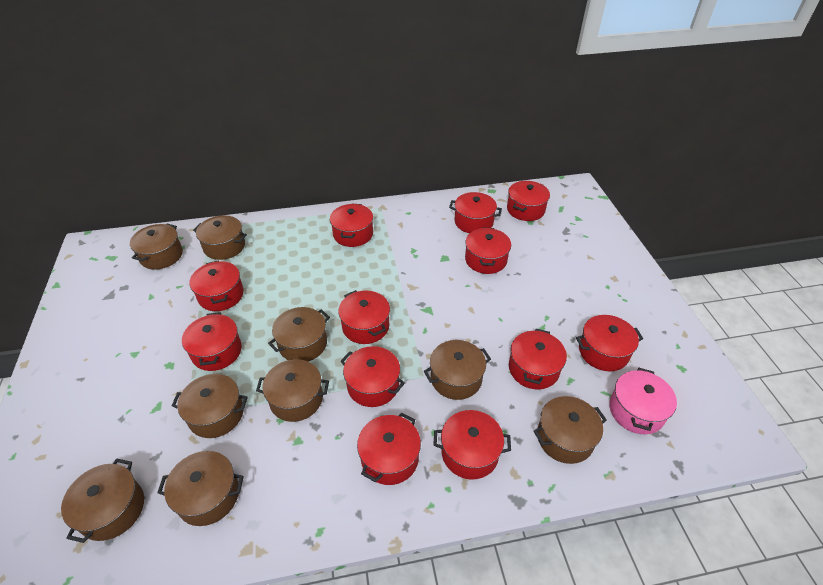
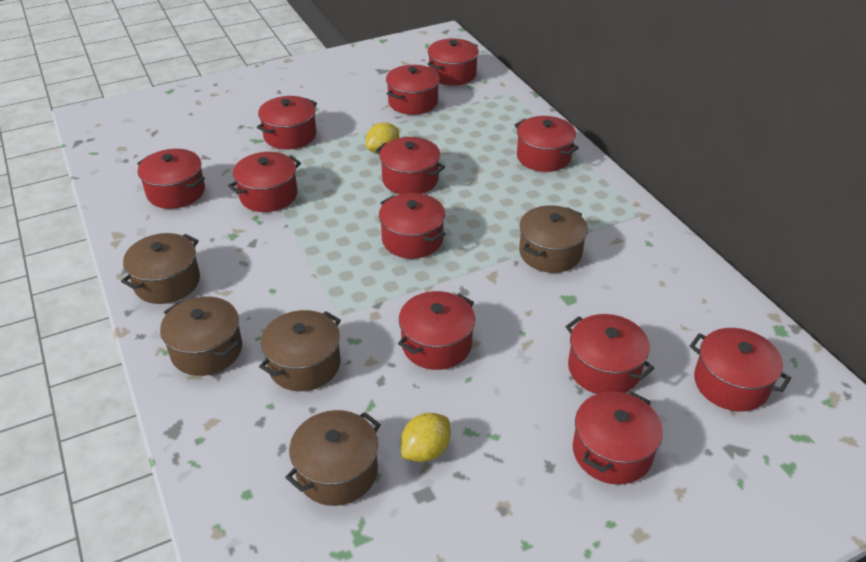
brown pot: [61,458,144,543] [130,224,183,270] [157,451,244,526] [172,374,248,438] [193,215,247,260] [256,359,329,422] [268,307,330,361] [424,340,491,400] [534,396,607,464] = 9 -> [121,233,200,304] [160,297,242,376] [259,310,341,391] [285,410,381,506] [519,205,588,273] = 5
pink pot: [609,368,677,434] = 1 -> none = 0
yellow lemon: none = 0 -> [366,122,399,154] [401,413,451,462] = 2

